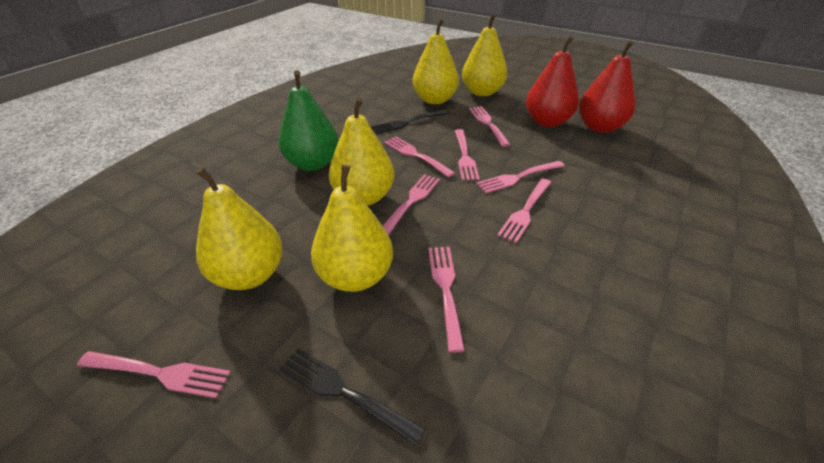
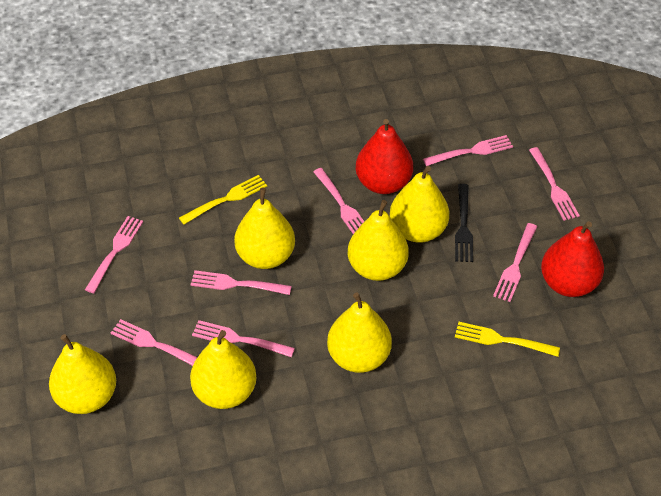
black fork: [280,348,425,446] [371,110,448,134] = 2 -> [455,184,473,262] = 1
green pear: [278,70,338,171] = 1 -> none = 0
yellow fork: none = 0 -> [179,175,267,225] [455,322,560,357] = 2
yellow pear: [196,167,283,290] [311,165,393,292] [329,97,394,206] [413,19,459,104] [462,13,507,96] = 5 -> [49,334,116,414] [190,330,257,409] [234,188,295,269] [327,293,392,373] [348,200,409,281] [390,166,449,243] = 6

